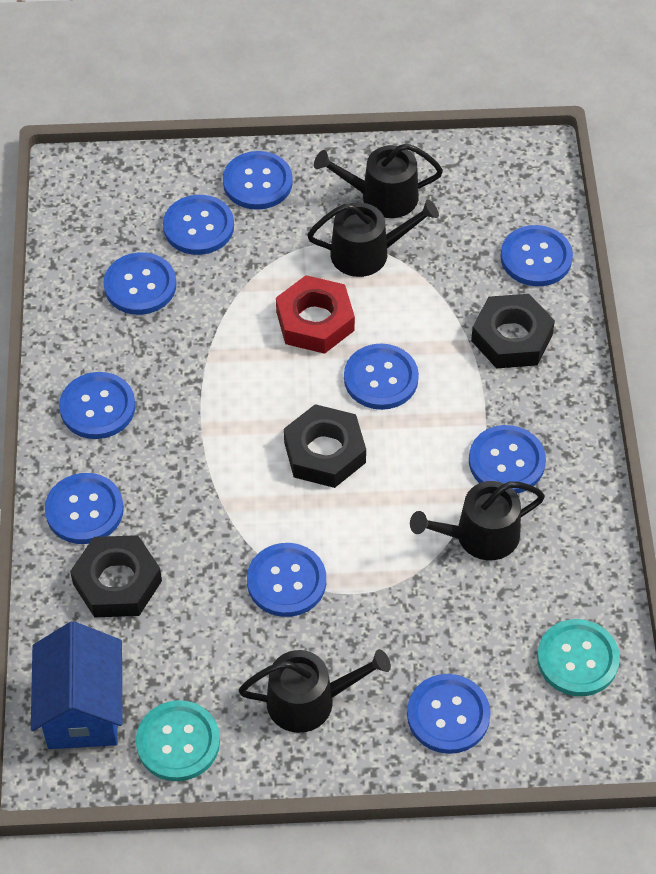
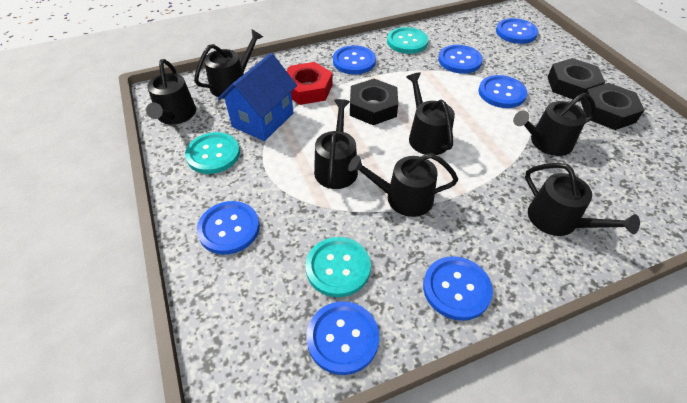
black watering can: [239,649,391,733] [307,199,439,277] [314,143,443,218] [410,481,545,560] = 4 -> [146,59,196,125] [194,29,263,98] [314,99,358,189] [348,153,458,217] [406,72,455,155] [513,93,596,156] [525,163,640,236] = 7
blue button: [45,473,124,544] [59,372,136,439] [103,252,176,315] [163,195,234,255] [223,151,293,210] [247,543,326,617] [344,344,419,410] [407,674,491,754] [469,425,546,493] [501,225,573,286] = 10 -> [197,201,260,255] [306,301,379,375] [333,45,376,74] [423,256,493,321] [438,45,483,74] [478,75,527,108] [496,18,538,44] = 7
turquoise button: [136,700,220,781] [537,619,620,696] = 2 -> [185,132,240,174] [306,237,371,297] [387,27,429,54] = 3

